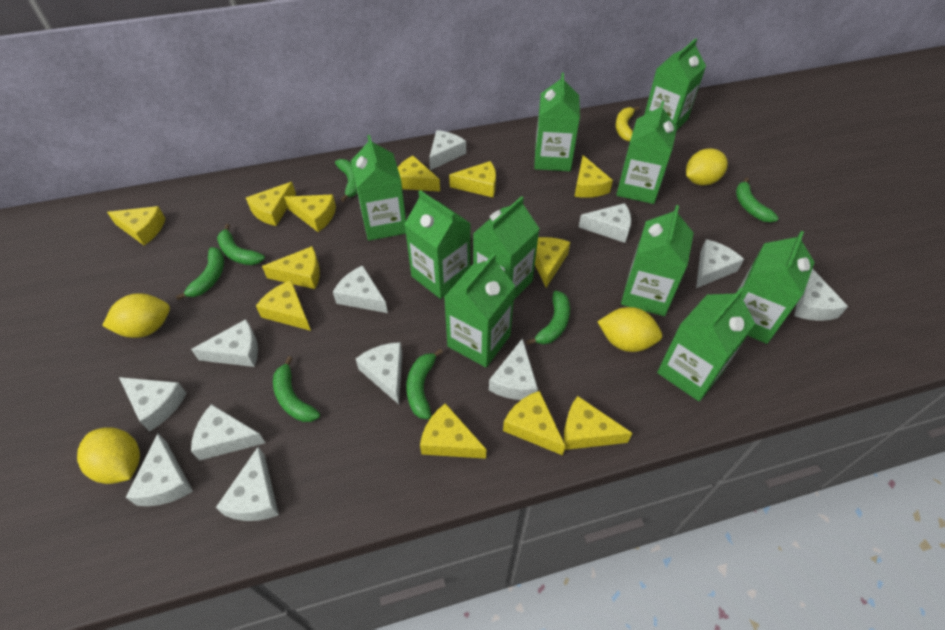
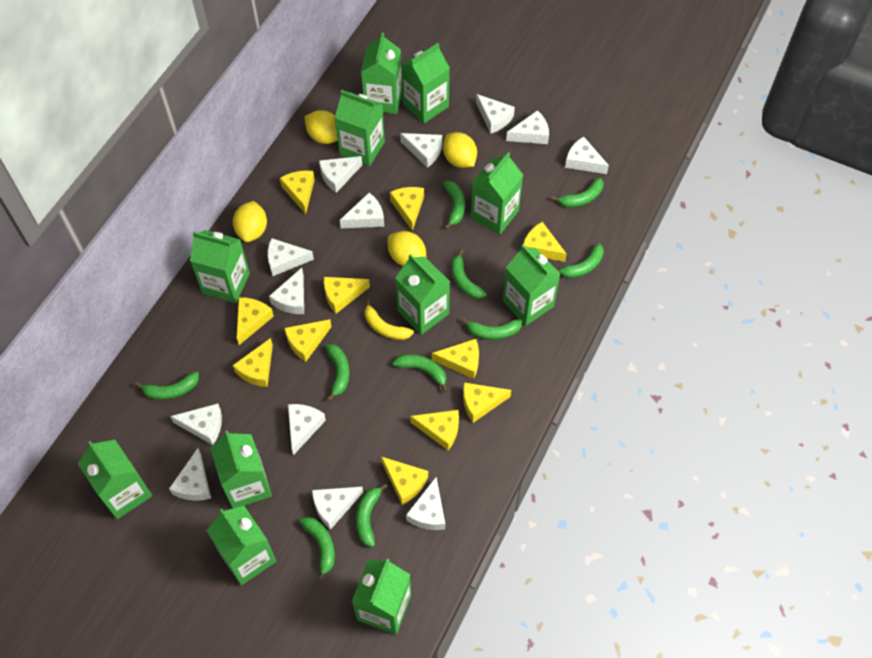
green banana: [176,247,224,300] [217,224,265,265] [273,356,320,422] [335,159,357,202] [406,348,443,419] [526,290,570,345] [736,177,779,222] = 7 -> [135,372,199,400] [300,517,335,582] [325,344,350,401] [356,483,388,547] [393,354,448,392] [443,181,465,230] [451,249,487,299] [461,317,522,340] [551,177,604,207] [556,243,604,278] = 10
green carton: [351,135,406,241] [404,190,471,299] [444,253,515,367] [473,196,539,299] [534,73,580,171] [616,101,677,204] [621,205,694,316] [644,38,706,131] [657,288,755,401] [736,231,815,344] = 10 -> [78,440,152,519] [190,230,250,303] [206,506,276,586] [210,430,272,509] [335,90,385,166] [352,559,411,635] [361,33,402,114] [395,254,450,335] [401,43,450,123] [471,152,523,235] [503,245,560,326] = 11
white cheese: [119,377,187,432] [126,434,193,506] [191,319,258,367] [191,404,266,461] [216,446,279,521] [333,265,388,313] [356,342,403,404] [429,130,466,170] [489,338,538,400] [579,203,631,243] [696,239,744,288] [794,268,848,321] = 12 -> [169,448,211,501] [170,404,222,445] [267,238,314,276] [269,268,304,314] [288,404,326,455] [312,487,363,530] [319,156,362,193] [340,193,384,228] [400,133,442,168] [406,477,445,530] [476,94,515,134] [506,110,549,144] [565,137,609,174] = 13
yellow cheese: [107,206,166,245] [246,182,296,226] [256,280,311,331] [262,246,320,289] [284,195,336,232] [397,156,440,192] [420,403,487,459] [449,161,496,197] [503,391,566,455] [535,237,570,288] [564,396,633,450] [574,155,613,198] = 12 -> [233,338,273,387] [237,297,274,345] [280,170,315,214] [284,319,332,362] [324,277,370,314] [381,457,428,505] [390,187,424,231] [410,410,459,450] [432,339,479,379] [463,383,511,423] [523,222,567,262] = 11

